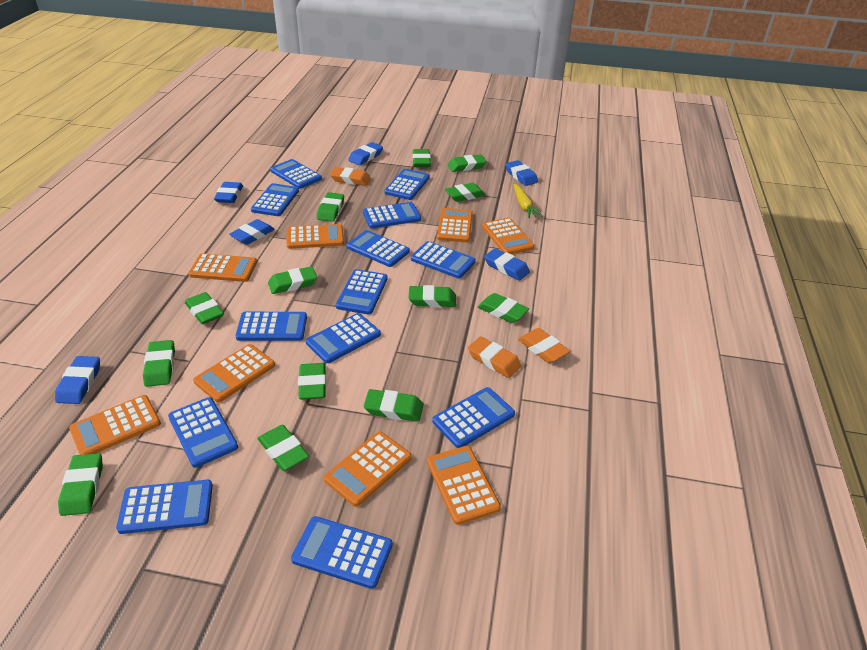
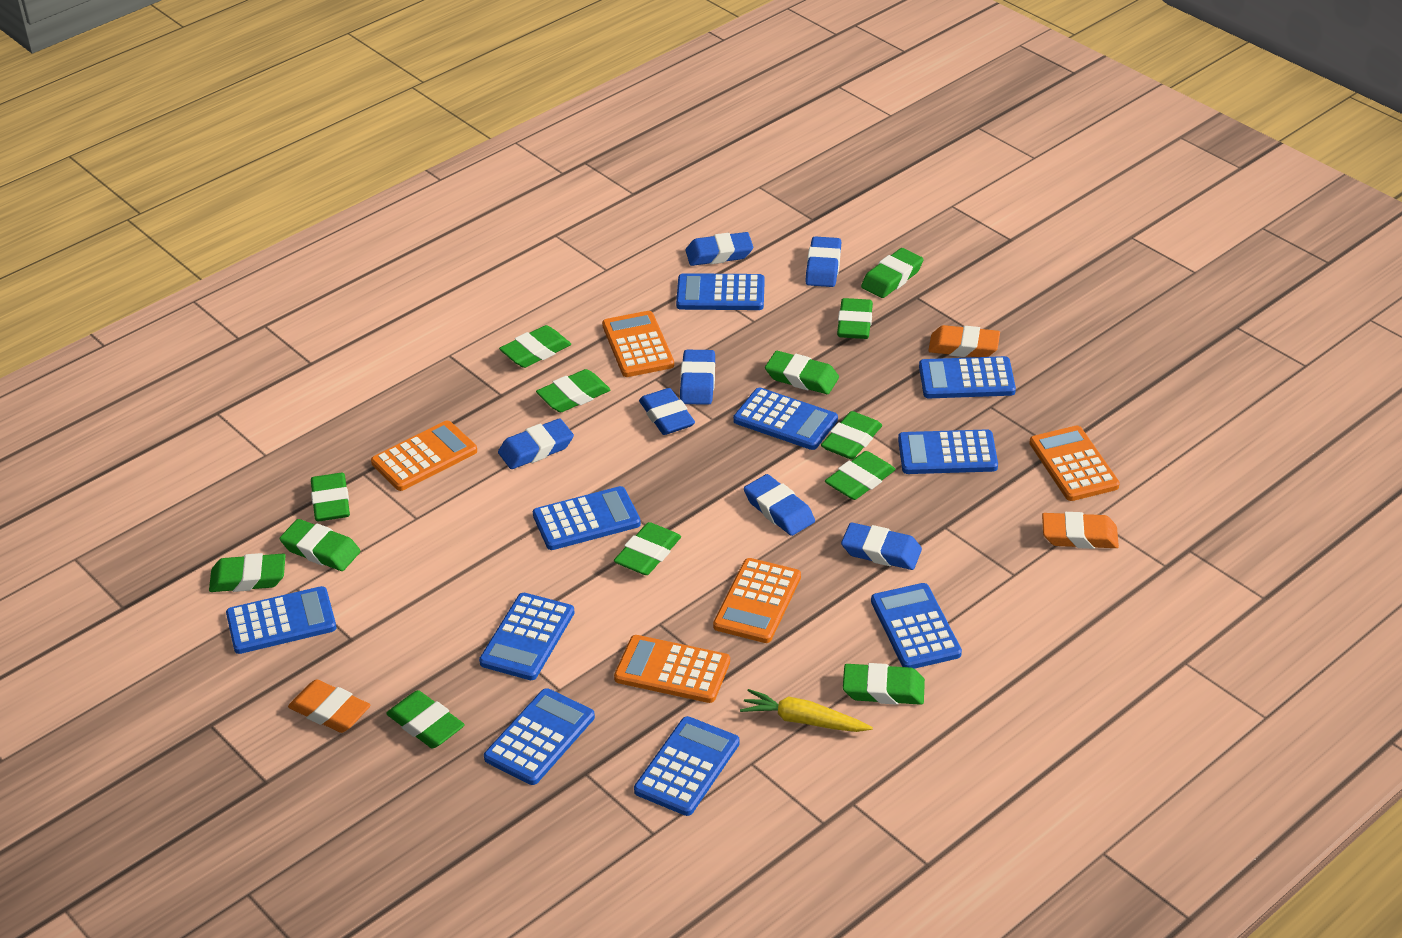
blue calculator: [116,480,213,534] [168,397,238,468] [236,312,307,341] [251,183,299,216] [270,159,322,189] [291,516,392,589] [306,313,381,363] [336,269,388,315] [346,230,410,267] [363,202,421,229] [384,169,430,200] [411,241,476,278] [432,387,515,448] = 13 -> [226,586,336,654] [479,593,574,680] [484,688,595,785] [533,486,641,550] [634,716,740,816] [676,273,765,310] [733,387,838,450] [871,583,962,669] [898,429,998,474] [919,356,1016,398] = 10
blue eraser: [55,356,100,404] [214,182,243,203] [229,219,275,245] [348,142,383,165] [484,248,530,281] [506,160,538,186] = 6 -> [498,418,574,469] [639,388,695,435] [680,350,715,405] [685,232,753,266] [744,474,815,536] [805,236,841,287] [841,523,922,570] = 7
orange calculator: [69,395,161,455] [189,253,257,282] [193,344,275,403] [287,224,344,249] [324,432,412,507] [427,446,501,525] [437,208,473,242] [482,218,534,254] = 8 -> [371,420,477,491] [602,311,674,377] [614,635,730,703] [713,558,801,643] [1029,426,1120,501] = 5

